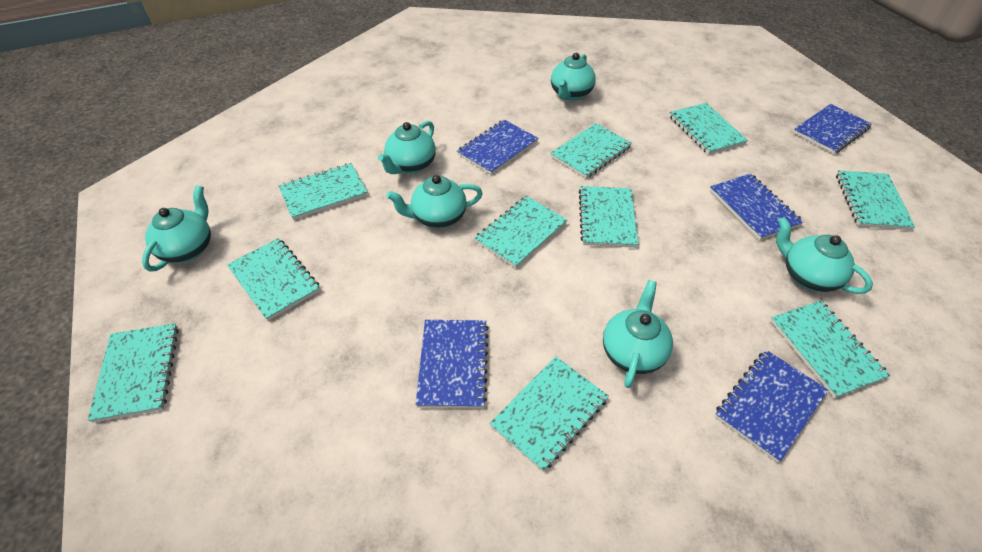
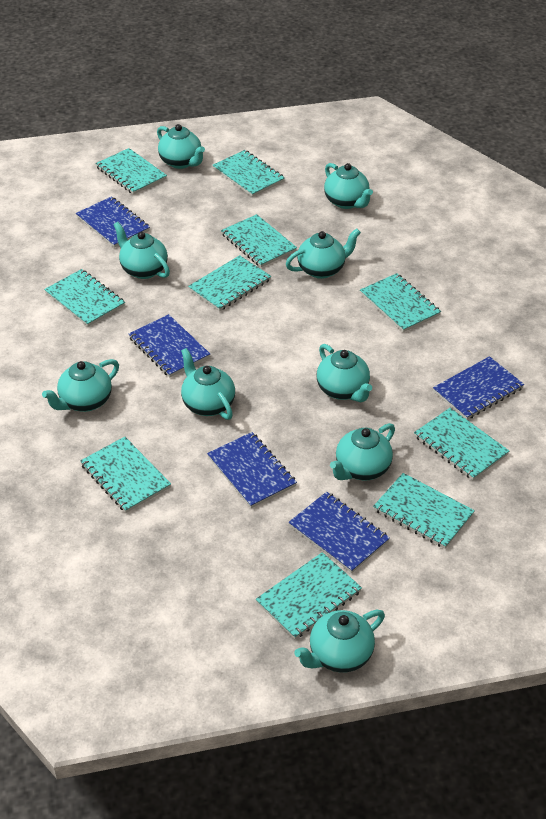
turquoise teapot: [142,185,211,272] [378,121,436,174] [387,175,483,228] [551,53,596,101] [603,280,673,388] [776,217,873,294] = 6 -> [42,359,119,412] [113,222,170,279] [157,124,205,169] [181,348,235,420] [286,229,361,279] [294,609,385,673] [317,344,372,402] [324,163,373,209] [330,423,395,480] = 9

